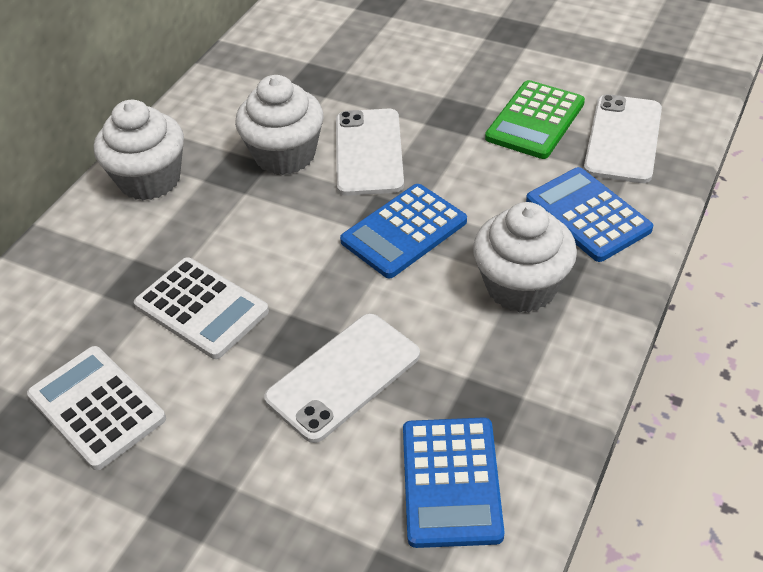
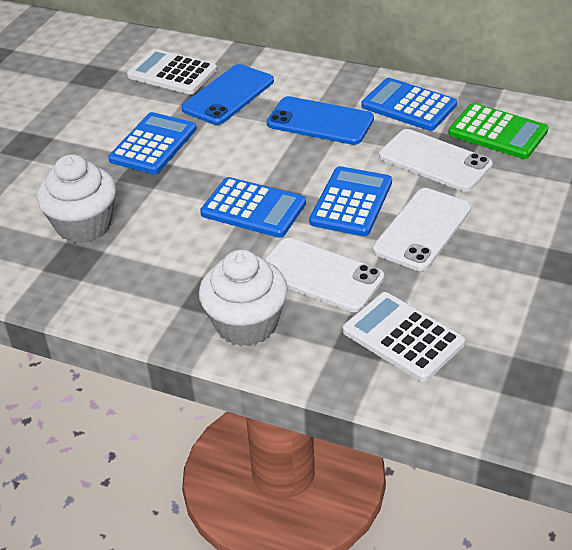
blue calculator: [340,184,467,278] [403,417,504,548] [526,167,653,262] = 3 -> [108,112,197,174] [200,177,306,238] [309,166,392,236] [361,78,457,131] = 4
blue phone: none = 0 -> [182,64,274,125] [267,96,374,145] = 2
white cupcake: [94,100,184,200] [235,75,323,175] [473,202,577,313] = 3 -> [37,154,116,243] [199,250,288,347] = 2

